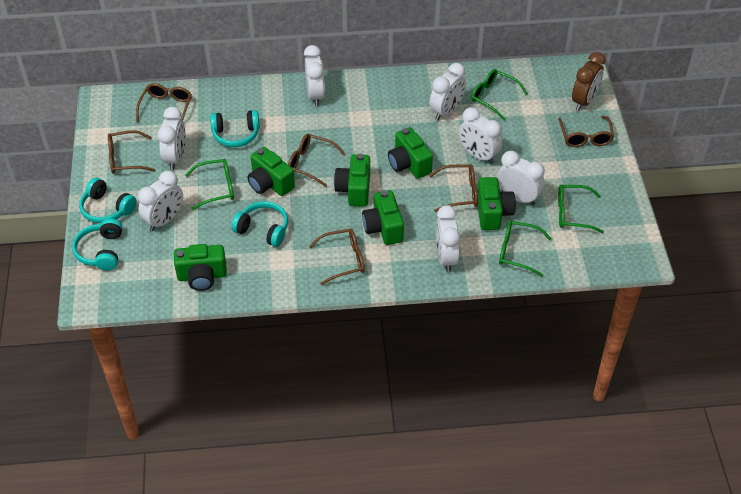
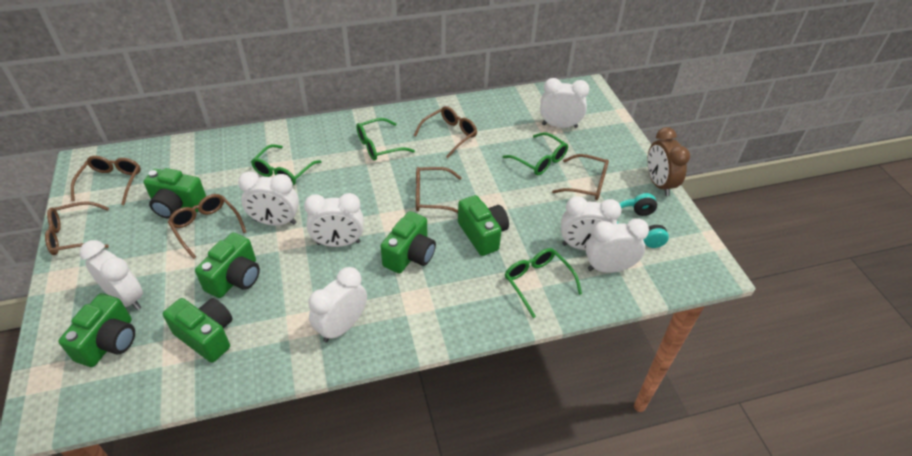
turquoise headphones: [72,219,122,271] [79,178,137,223] [210,110,260,147] [231,201,288,247] = 4 -> [617,193,669,248] = 1

